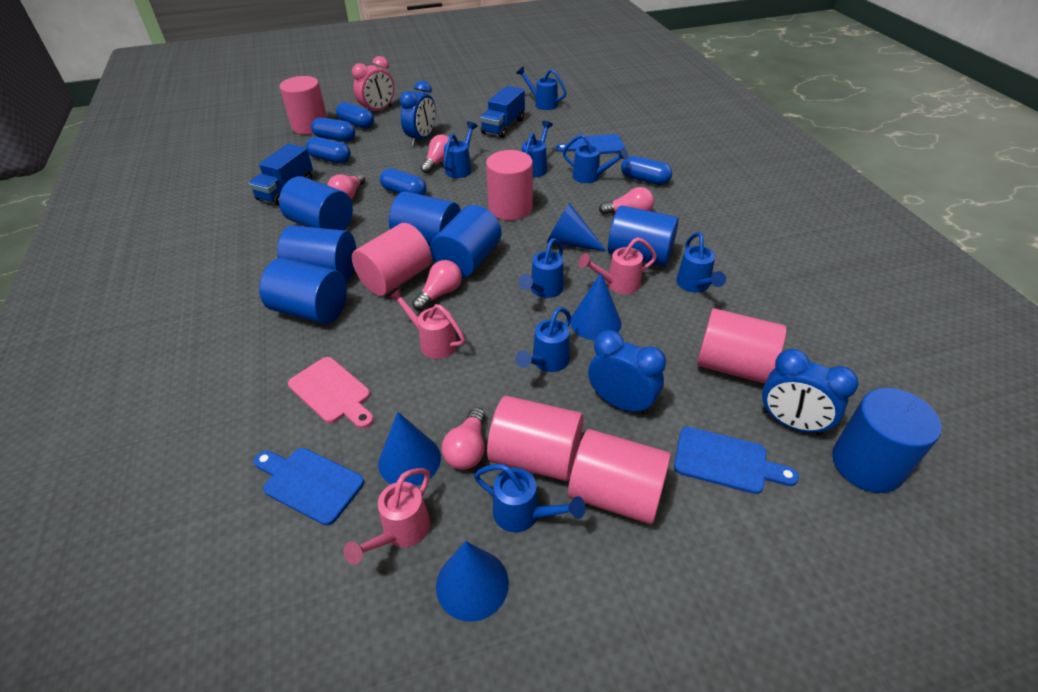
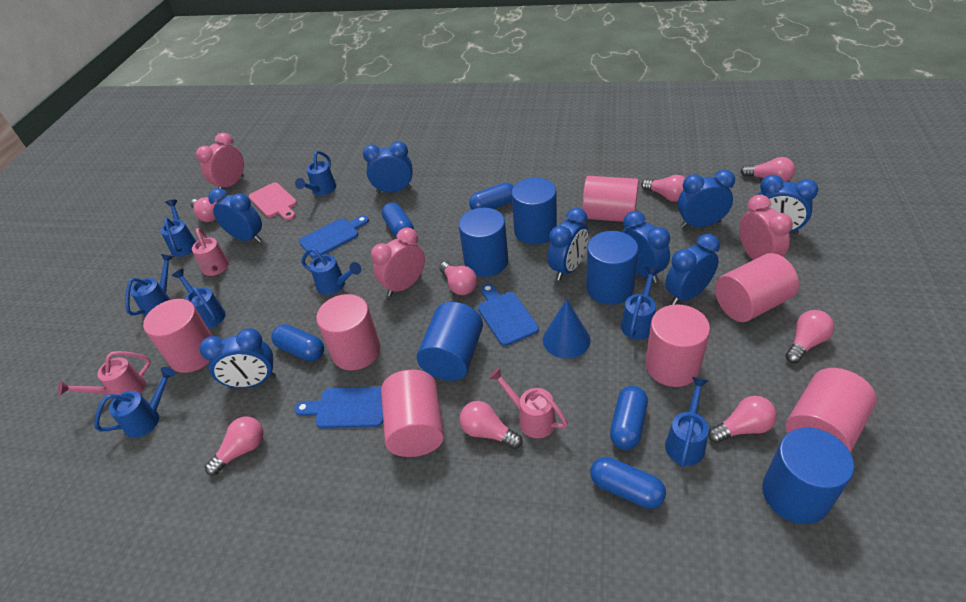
blue clock: [400,81,436,146] [588,330,666,415] [762,349,858,436] = 3 -> [200,328,276,388] [208,188,262,242] [363,141,412,193] [548,208,589,280] [623,211,670,283] [665,234,720,305] [678,170,735,228] [758,175,818,234] = 8
blue cone: [378,412,441,486] [436,541,509,622] [547,203,607,251] [570,273,622,340] = 4 -> [543,299,590,359] = 1
blue cylinder: [259,258,347,324] [277,225,356,281] [279,176,353,230] [389,191,461,247] [430,205,502,278] [608,206,679,267] [832,388,942,493] = 7 -> [417,302,483,381] [459,208,508,277] [511,178,557,245] [586,231,638,305] [762,428,854,524] = 5
blue truck: [249,143,313,206] [480,86,525,138] = 2 -> none = 0
pink clock: [352,56,394,111] = 1 -> [196,133,244,189] [371,228,425,297] [739,195,793,260] = 3
pink cylinder: [280,76,327,134] [352,223,432,296] [486,150,533,220] [487,396,584,481] [568,429,671,524] [697,308,786,384] = 6 -> [143,299,213,373] [316,294,380,370] [381,370,444,457] [582,176,639,222] [645,304,710,387] [715,253,799,322] [785,368,877,453] = 7
pink light bulb: [327,173,365,199] [412,260,462,311] [421,134,452,174] [442,407,486,470] [599,187,654,215] = 5 -> [190,197,217,222] [205,417,264,475] [439,262,477,295] [460,401,523,449] [641,175,685,202] [708,396,777,443] [740,157,795,182] [785,310,834,363] = 8

